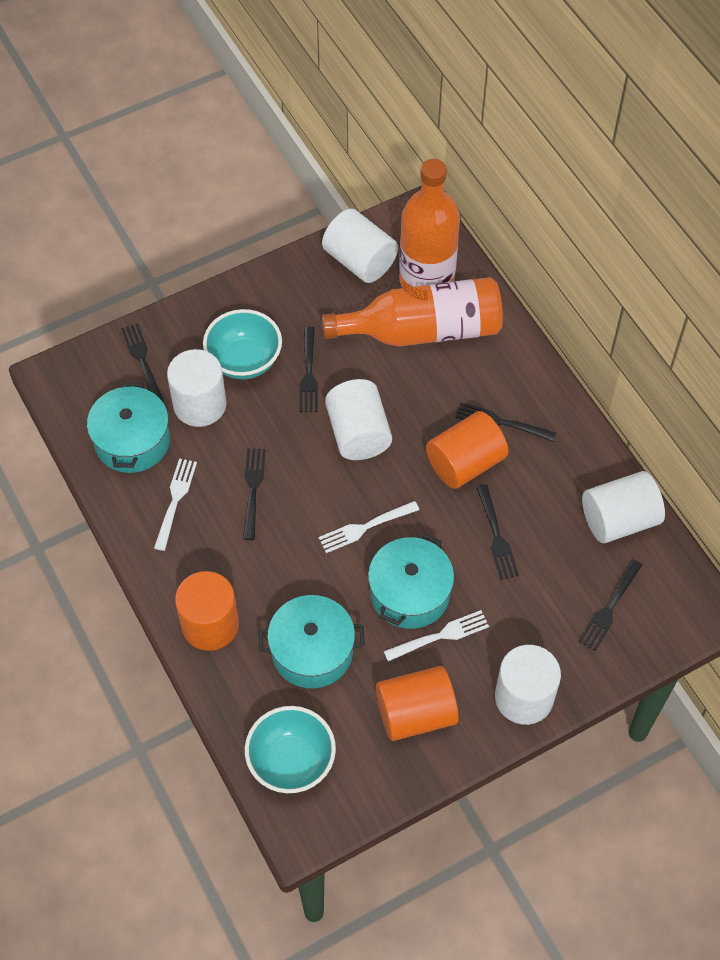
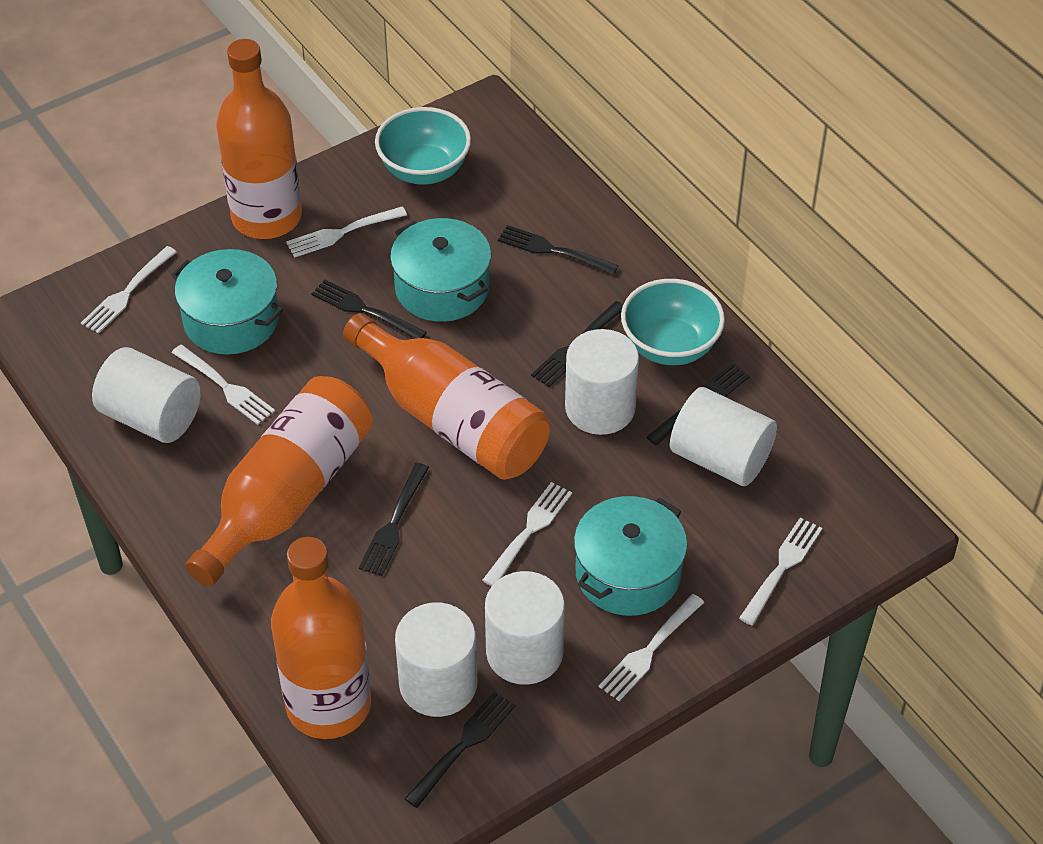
orange bottle: [322,277,503,347] [399,159,460,288] = 2 -> [185,376,373,587] [217,39,302,239] [271,537,371,739] [343,313,550,480] = 4
orange cylinder: [175,571,239,651] [376,666,459,741] [426,411,508,489] = 3 -> none = 0
white fork: [154,458,197,551] [318,501,419,553] [384,610,489,662] = 3 -> [81,246,177,334] [172,345,275,425] [286,206,407,258] [482,482,572,586] [599,594,704,701] [739,518,822,625] = 6

